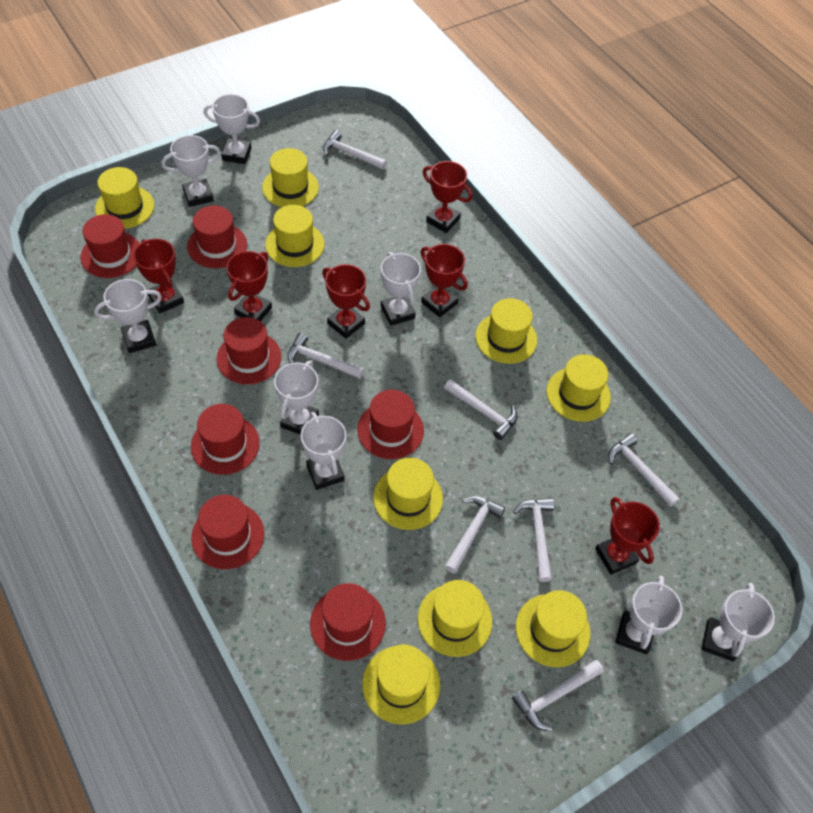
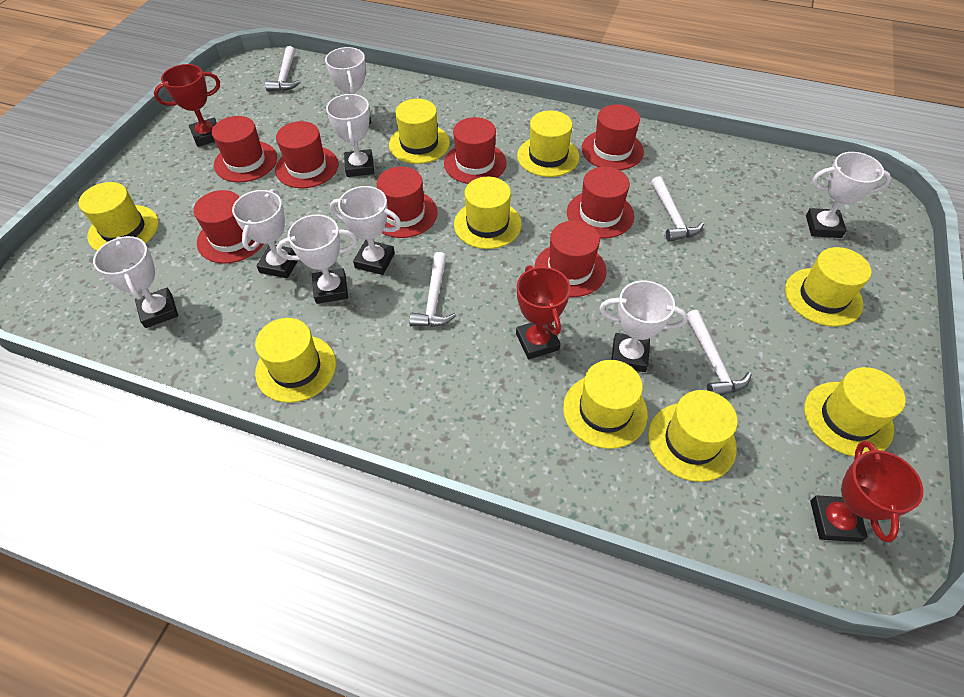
red hat: [80,214,140,278] [187,206,247,268] [191,404,260,475] [191,495,264,569] [217,317,281,384] [310,583,386,661] [357,390,424,459] = 7 -> [194,190,263,264] [212,116,277,182] [275,121,338,188] [377,167,438,238] [444,117,507,184] [534,221,607,297] [567,167,634,238] [582,104,644,170] = 8
red trophy: [133,239,184,313] [226,251,272,321] [322,264,370,339] [421,244,468,318] [423,161,473,233] [595,497,660,575] = 6 -> [154,64,220,147] [516,265,571,359] [810,440,923,542] = 3
white hammer: [288,333,364,379] [323,130,387,170] [444,379,518,440] [444,496,505,574] [512,660,604,731] [513,498,554,582] [609,433,680,507] = 7 -> [265,46,301,92] [409,252,456,327] [651,176,704,242] [687,310,752,395] = 4

